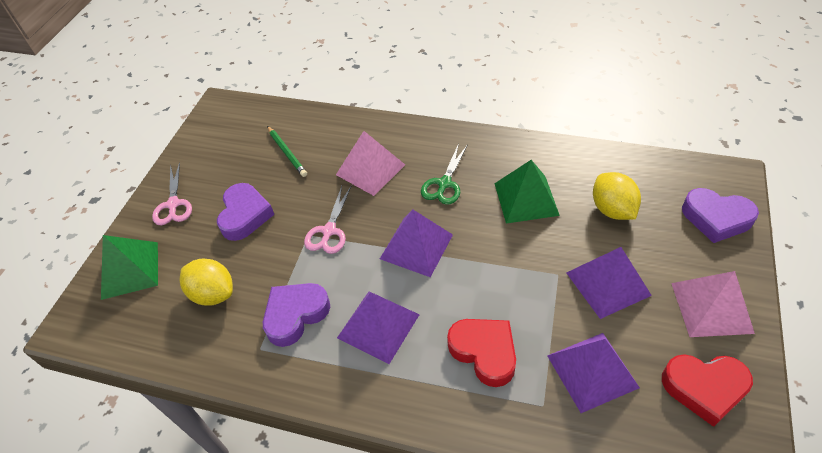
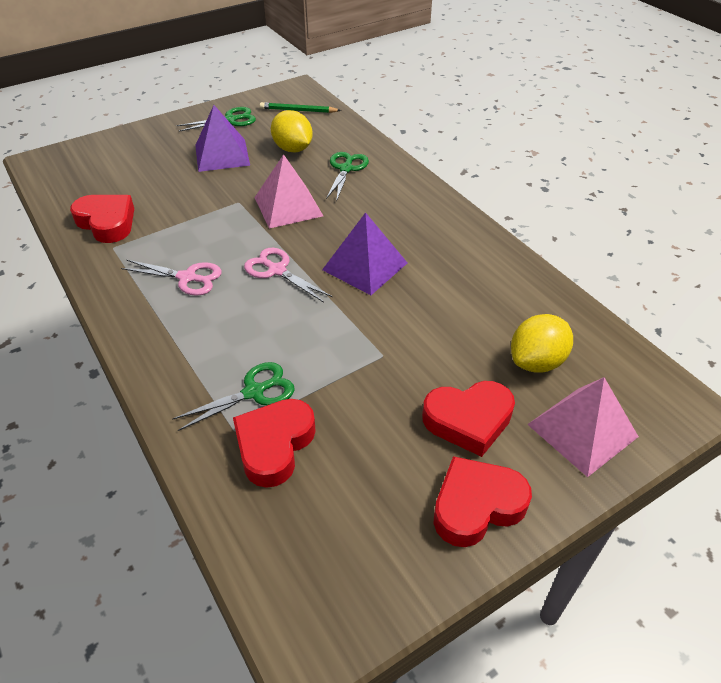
green pyramid: [101,235,158,300] [494,160,560,224] = 2 -> none = 0
green scissors: [421,143,468,205] = 1 -> [172,362,295,431] [176,107,256,132] [326,152,369,202] = 3
purple heart: [217,183,275,241] [263,283,330,347] [682,188,759,243] = 3 -> none = 0
purple pyramid: [337,292,420,364] [380,209,453,277] [547,333,640,413] [566,247,652,319] = 4 -> [195,105,250,172] [322,212,407,295] = 2
red heart: [447,319,516,387] [662,354,753,427] = 2 -> [70,195,134,243] [233,399,316,488] [422,381,515,457] [433,456,532,547] = 4

